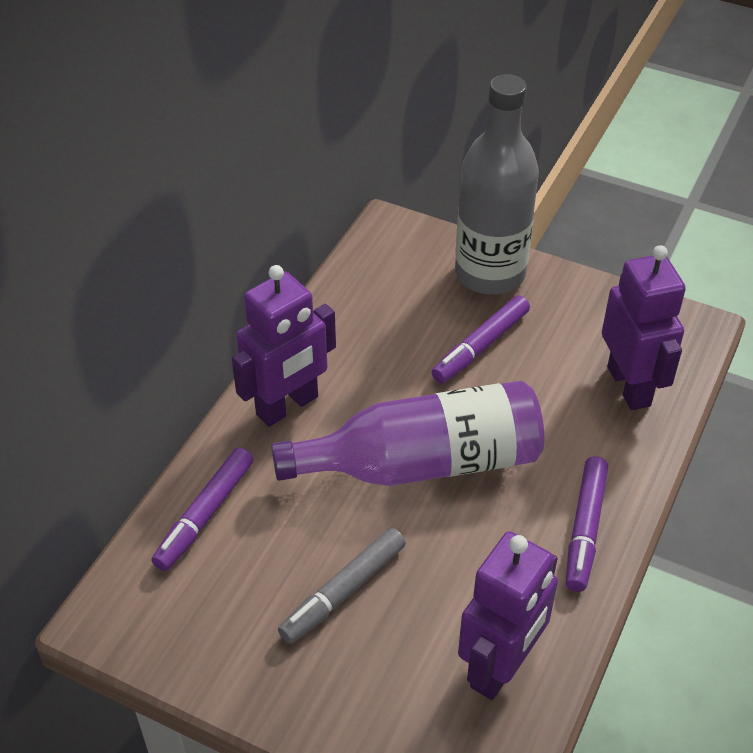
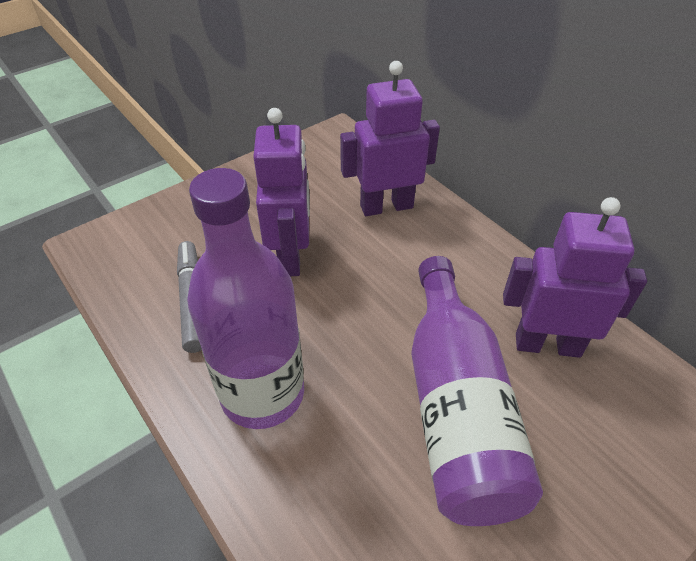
grey bottle: [455,74,539,295] = 1 -> none = 0
purple bottle: [271,380,544,486] = 1 -> [187,168,304,429] [411,256,543,526] = 2
purple marker: [152,447,253,571] [432,295,530,383] [566,456,608,592] = 3 -> none = 0

